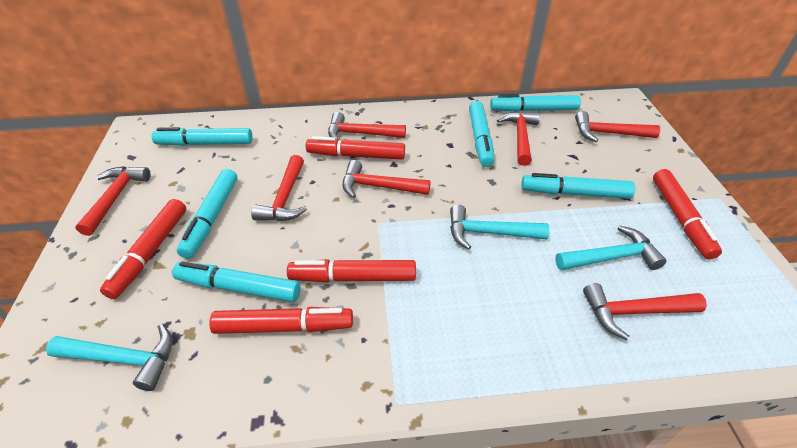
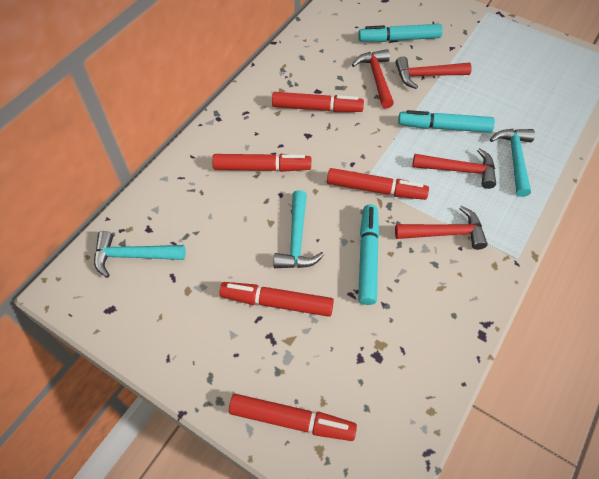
red hammer: [75,166,151,236] [251,155,307,221] [328,112,406,140] [342,160,431,198] [497,111,540,166] [575,111,660,142] [583,283,707,340] = 7 -> [352,49,394,108] [395,206,488,250] [396,56,472,89] [412,148,496,189] = 4
turquoise marker: [152,127,253,146] [172,261,301,302] [177,169,237,259] [469,101,494,167] [490,94,581,112] [521,173,635,199] = 6 -> [358,24,443,42] [358,204,379,305] [398,110,495,133] = 3

